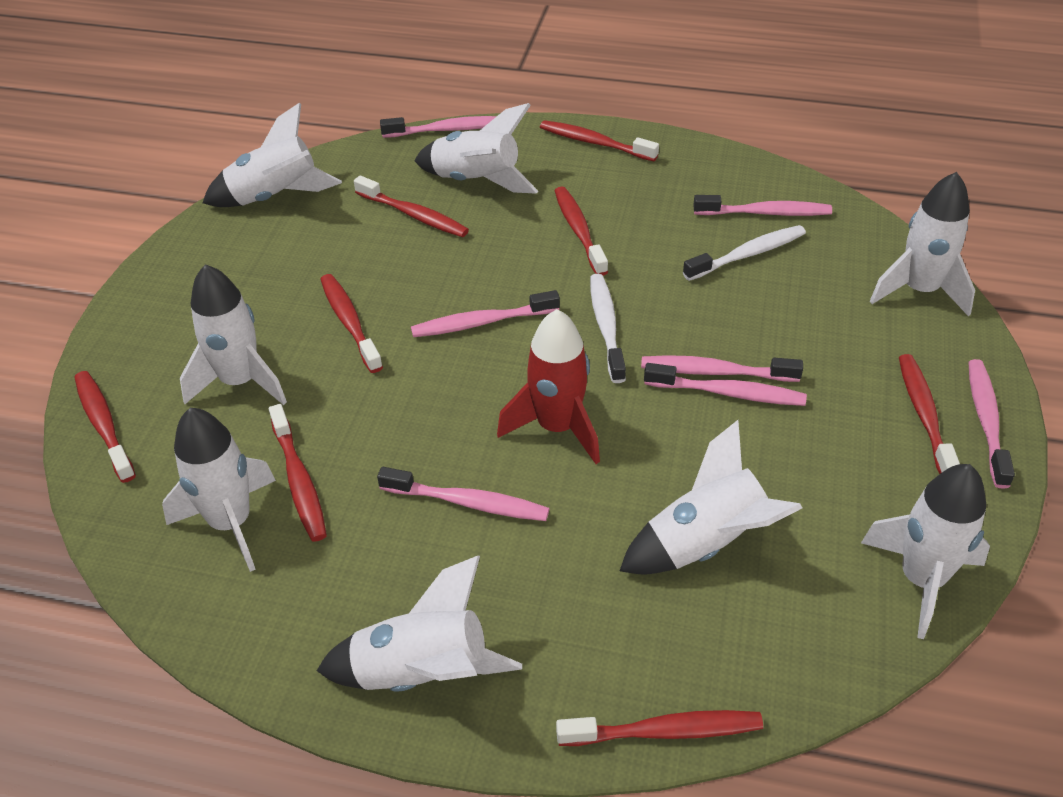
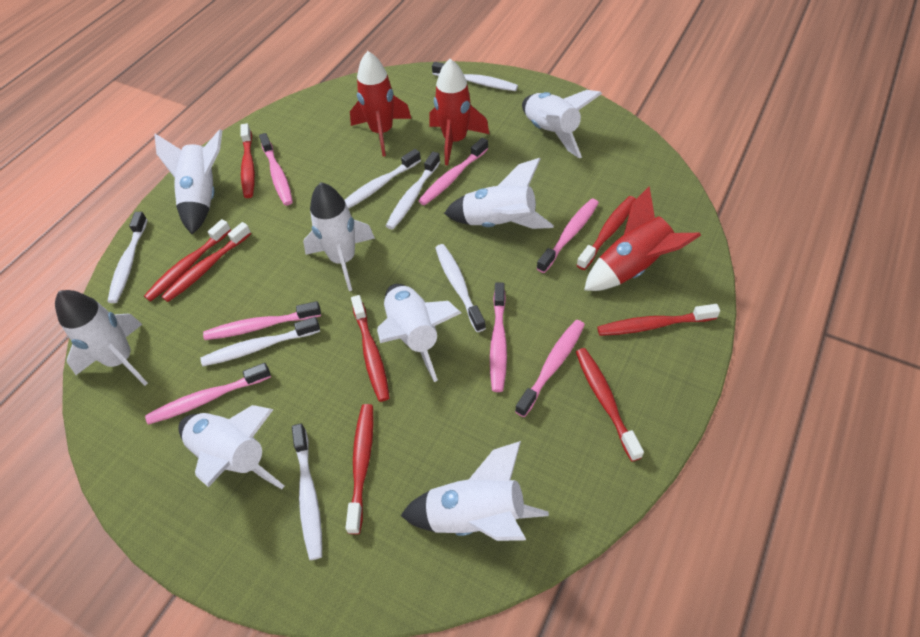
red rocket: [497,309,600,464] = 1 -> [350,51,411,156] [429,59,489,165] [584,186,701,291] = 3
white toothbrush: [590,274,626,383] [683,225,806,281] = 2 -> [107,212,148,303] [200,317,320,366] [292,423,322,560] [345,149,421,209] [386,152,440,230] [432,62,518,91] [435,244,486,332] = 7

